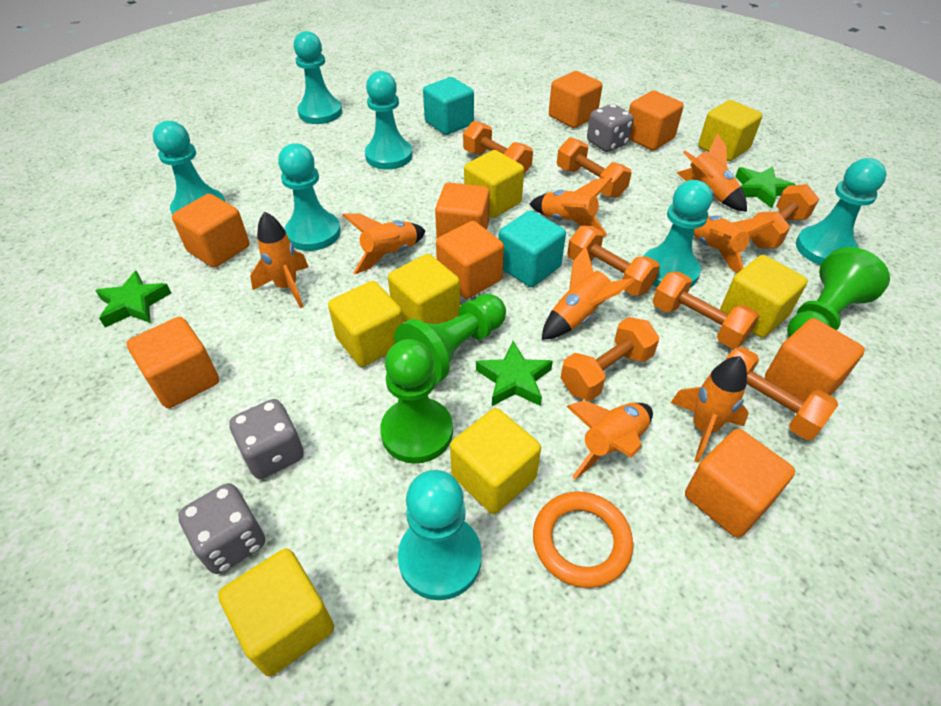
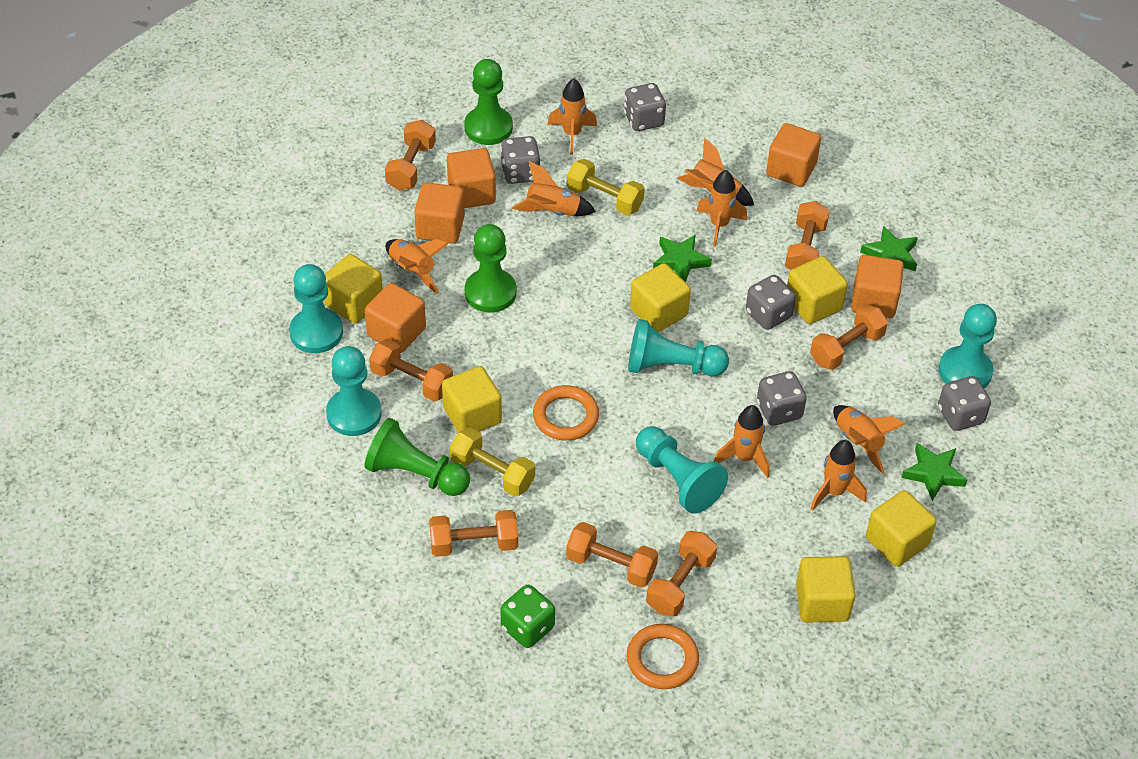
green dice: none = 0 -> [501,585,555,648] = 1
grey dice: [178,483,265,574] [229,399,304,479] [587,104,634,152] = 3 -> [501,136,540,184] [624,83,666,131] [746,275,796,330] [757,371,807,426] [938,376,991,431] = 5
orange cube: [127,317,219,408] [172,194,249,268] [435,182,490,238] [436,221,504,299] [549,71,602,128] [629,91,684,150] [685,429,795,538] [765,318,865,401] = 8 -> [365,283,426,353] [414,182,465,244] [447,148,496,208] [766,123,821,187] [851,255,904,318] = 5
orange ring: [533,491,633,588] = 1 -> [533,385,599,441] [626,624,699,689] = 2
turquoise cube: [423,77,474,135] [498,210,566,287] = 2 -> none = 0
turquoise pawn: [153,121,225,214] [278,143,341,251] [294,31,342,124] [365,71,413,170] [398,470,482,600] [643,180,712,288] [796,158,886,265] = 7 -> [289,264,343,353] [326,346,382,436] [628,319,729,376] [636,426,728,514] [939,304,997,388] = 5
yellow cube: [218,549,334,676] [328,281,403,367] [388,254,460,324] [450,408,541,514] [464,150,524,218] [698,100,762,161] [720,255,808,338] = 7 -> [324,254,383,324] [442,366,502,432] [630,263,691,332] [787,256,848,324] [796,556,855,622] [866,490,937,567] = 6
yellow dumbbell: none = 0 -> [450,427,535,497] [567,159,645,215] = 2

